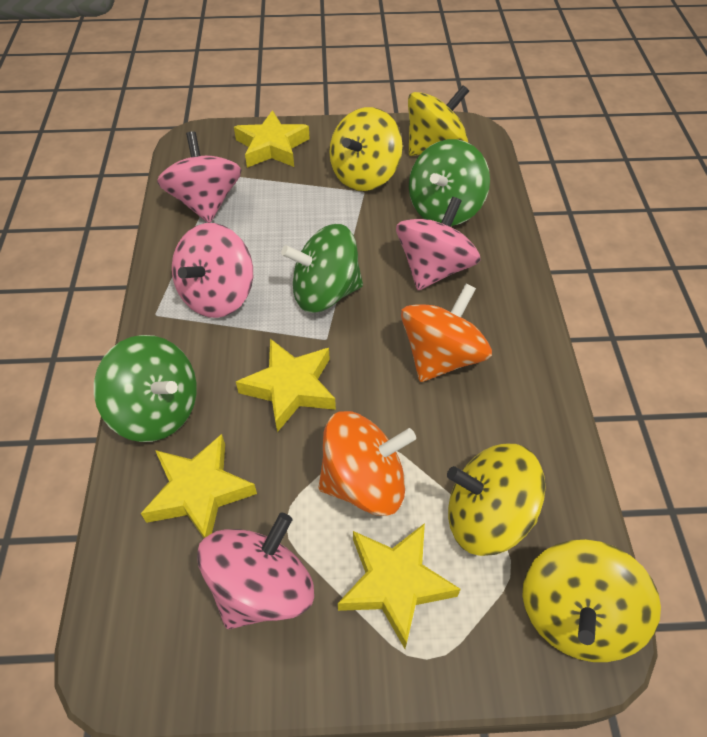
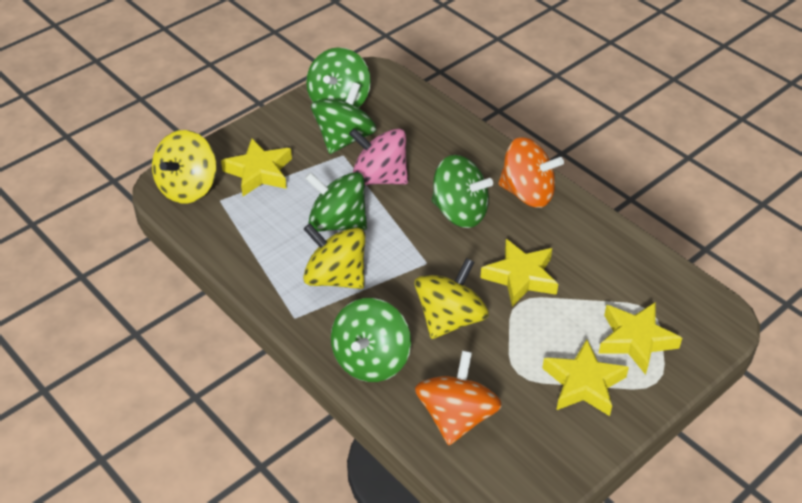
green spinning top: [94,335,197,442] [281,224,363,313] [409,139,490,226] = 3 -> [305,172,367,231] [306,47,371,108] [311,82,376,154] [331,298,411,382] [432,155,493,228] = 5
pink spinning top: [157,131,241,223] [172,223,253,318] [197,513,314,629] [396,197,480,290] = 4 -> [349,128,408,185] = 1
yellow spinning top: [329,107,403,191] [408,85,469,156] [447,444,546,556] [523,539,661,662] = 4 -> [152,130,217,203] [303,223,365,289] [414,258,489,339] = 3

